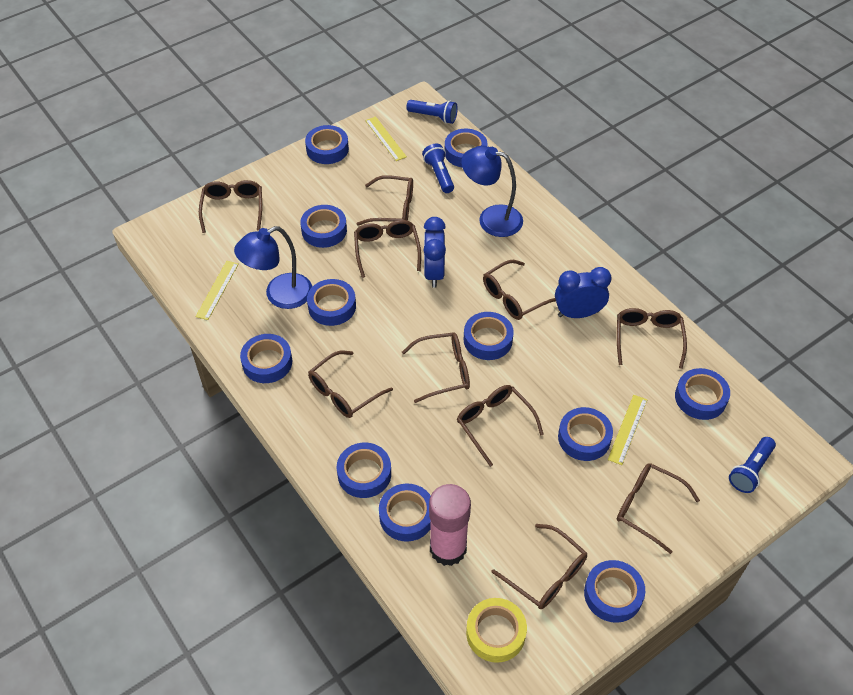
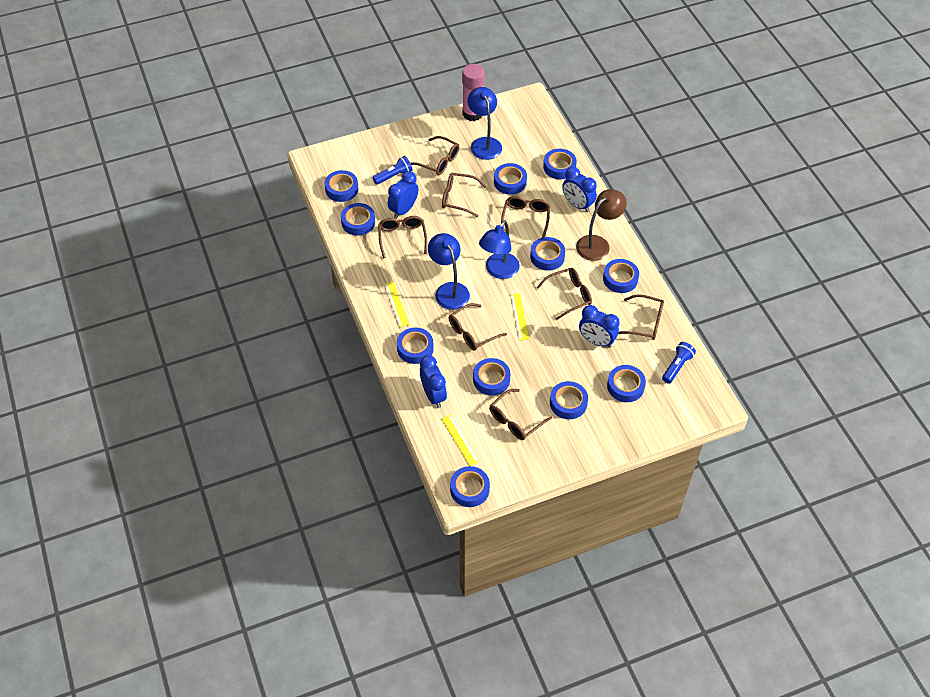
blue clock: [424,217,446,288] [555,267,612,318] = 2 -> [388,171,418,219] [420,355,447,408] [562,167,597,212] [579,305,619,348] = 4
blue flashlight: [406,100,458,124] [422,144,454,193] [729,437,776,493] = 3 -> [373,156,412,185] [662,342,696,384] = 2
blue lamp: [234,226,312,309] [461,146,523,237] = 2 -> [428,233,470,310] [467,87,502,160] [479,220,520,279] = 3
brown glasses: [199,180,262,233] [308,351,393,418] [354,220,421,278] [357,175,413,226] [402,332,470,403] [457,385,544,467] [483,260,556,320] [492,524,587,609] [617,308,687,369] [617,463,700,554] = 10 -> [378,216,427,259] [410,136,459,175] [442,173,487,217] [449,303,507,351] [489,389,552,440] [501,196,550,238] [536,268,592,320] [619,294,664,340] = 8
brown lamp: none = 0 -> [576,189,627,261] = 1
yellow tape: [466,598,527,663] = 1 -> none = 0

